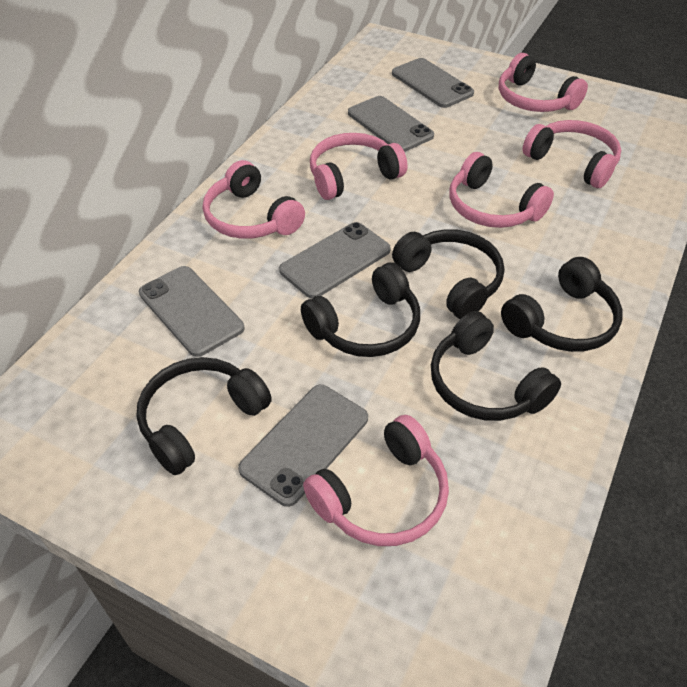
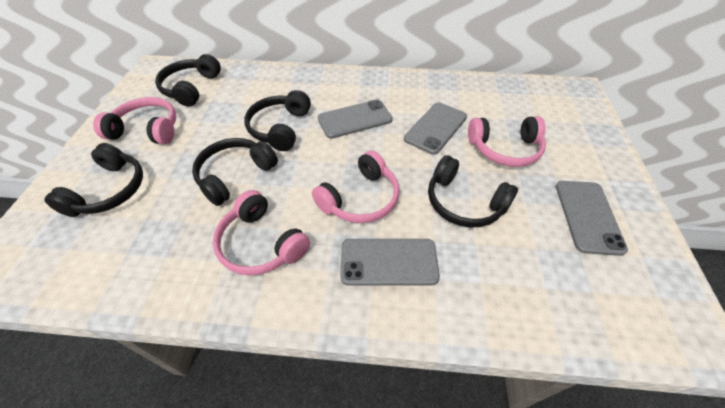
grey phone: [139,266,244,357] [238,385,368,507] [279,222,391,299] [348,96,434,152] [392,58,474,108] = 5 -> [318,99,393,139] [340,239,440,286] [404,102,467,155] [556,181,628,256] = 4
pink headphones: [203,160,305,239] [303,415,449,546] [310,133,407,200] [449,152,554,228] [499,53,588,112] [522,120,621,188] = 6 -> [93,97,176,145] [213,190,310,276] [312,150,399,223] [468,116,546,167] = 4

